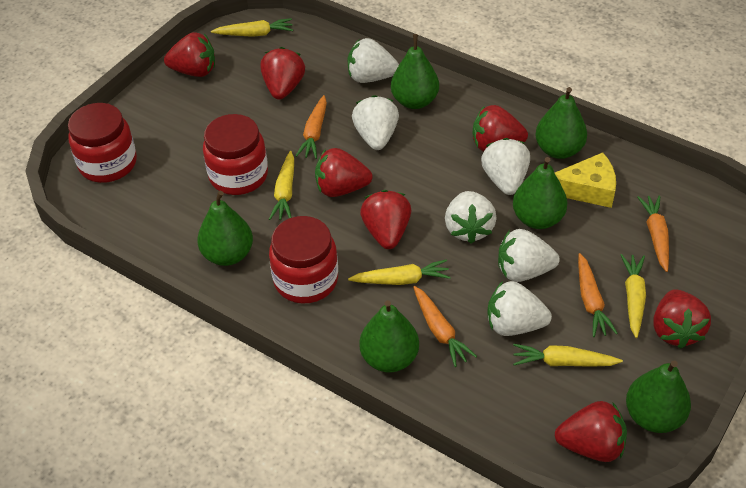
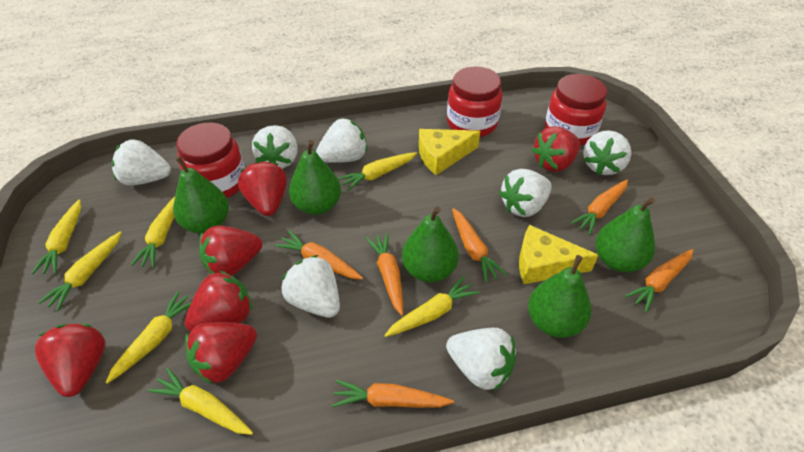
green pear: [197,191,253,266] [359,300,419,372] [391,34,439,109] [513,157,568,229] [535,87,587,159] [626,360,691,433] = 6 -> [173,156,229,234] [289,140,341,215] [402,207,459,282] [528,255,591,338] [596,197,655,272] = 5
orange carrot: [296,95,327,159] [413,286,477,367] [578,253,618,337] [637,195,669,272] = 4 -> [274,230,363,280] [332,380,454,408] [366,233,403,316] [452,208,507,283] [570,180,628,235] [625,249,693,312] = 6
red strawberry: [164,32,215,77] [260,47,305,100] [315,148,372,197] [360,190,411,249] [473,105,528,152] [555,401,627,462] [653,289,711,349] = 7 -> [35,324,105,397] [185,270,252,332] [185,322,257,384] [199,226,262,276] [238,161,287,216] [532,126,580,172] = 6
white strawberry: [348,38,399,83] [352,95,399,150] [445,191,497,244] [481,138,530,195] [487,281,552,336] [498,229,560,282] = 6 -> [112,139,171,185] [252,125,298,169] [282,255,340,318] [316,118,367,163] [446,328,516,391] [499,169,552,217] [583,130,632,175] = 7
yellow carrot: [211,18,293,37] [269,151,294,220] [348,259,451,285] [513,344,623,367] [621,254,646,338] = 5 -> [31,199,81,274] [38,231,122,311] [106,291,191,384] [131,197,175,268] [148,368,253,435] [338,152,417,191] [384,276,479,337] = 7
yellow cheese: [555,153,616,208] = 1 -> [419,129,480,175] [519,225,598,284] = 2

